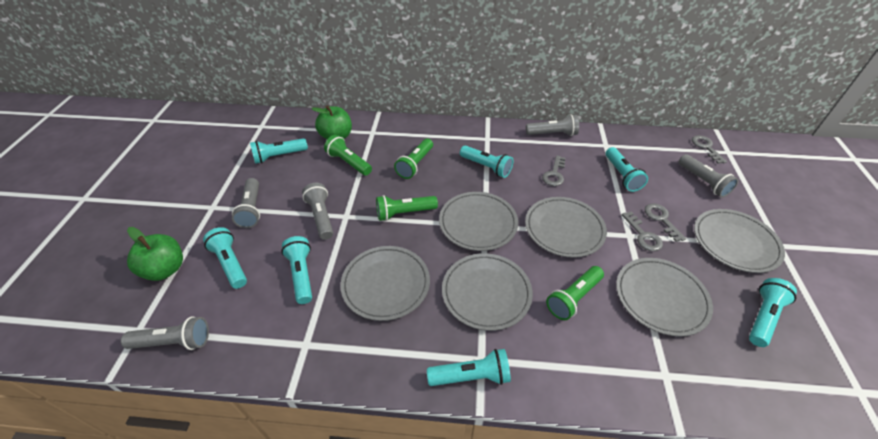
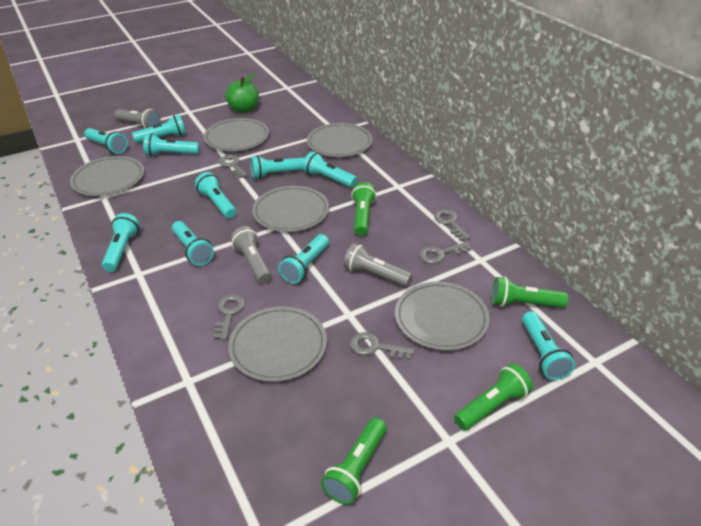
green apple: [127,227,183,281] [311,105,352,139] = 2 -> [226,73,259,113] = 1
grey flashlight: [121,316,209,350] [232,178,260,228] [302,183,333,240] [526,114,579,136] [679,154,739,197] = 5 -> [114,109,161,129] [230,226,271,284] [343,243,412,287] = 3
grey key: [542,155,565,186] [622,212,663,251] [645,203,686,242] [692,135,727,164] = 4 -> [214,294,245,340] [219,155,248,178] [350,332,414,360] [419,242,472,264] [434,209,471,241] = 5
turquoise flashlight: [203,227,247,289] [250,138,308,164] [281,236,312,304] [427,349,511,386] [460,146,513,178] [606,147,648,192] [749,278,797,347] = 7 -> [84,128,128,154] [102,213,140,272] [132,115,186,143] [143,134,200,156] [172,221,214,266] [195,172,236,218] [250,155,305,179] [278,234,329,284] [303,151,357,188] [522,311,575,380] = 10

